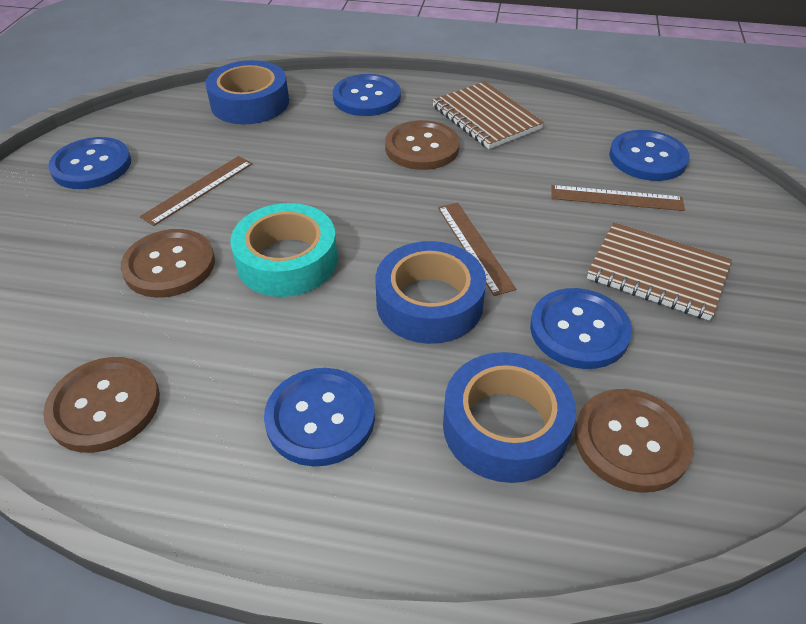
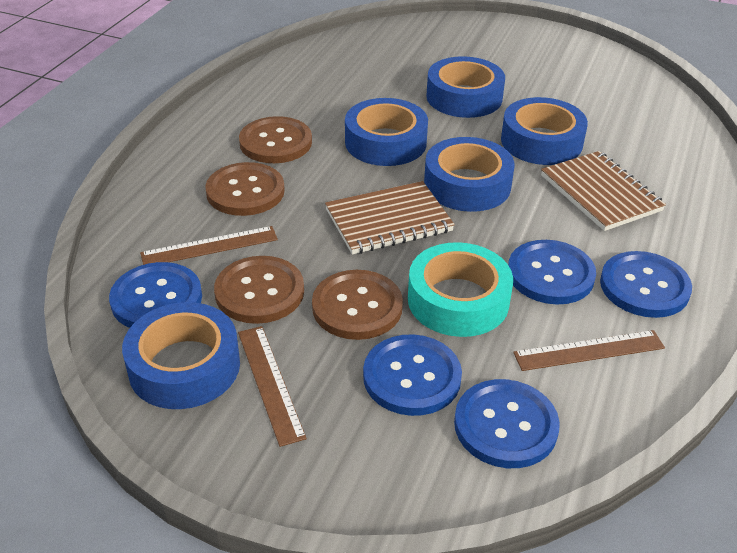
blue tape: [205,60,289,124] [376,241,486,344] [443,352,576,483] = 3 -> [122,302,240,409] [345,98,428,166] [424,137,514,212] [426,56,505,118] [501,97,588,165] = 5

